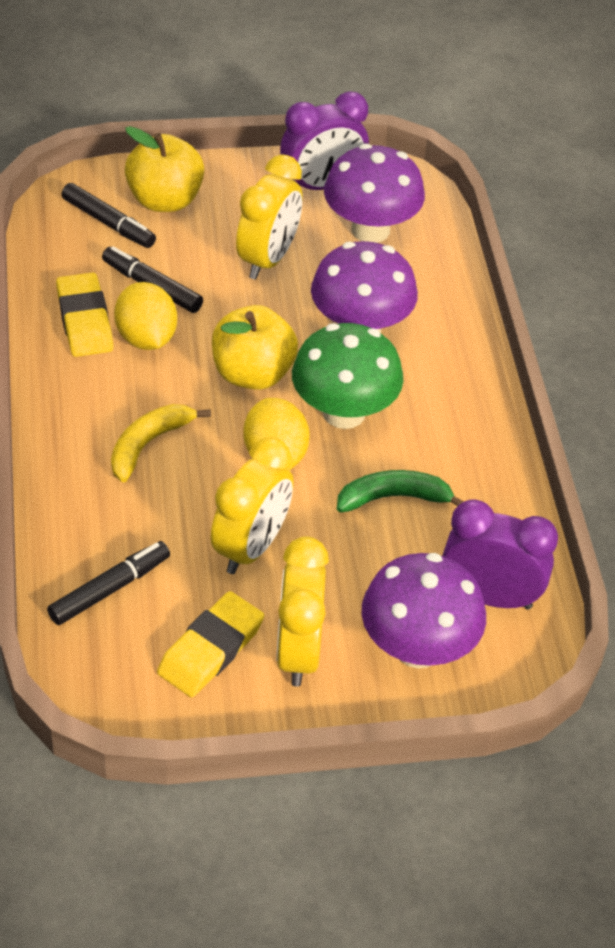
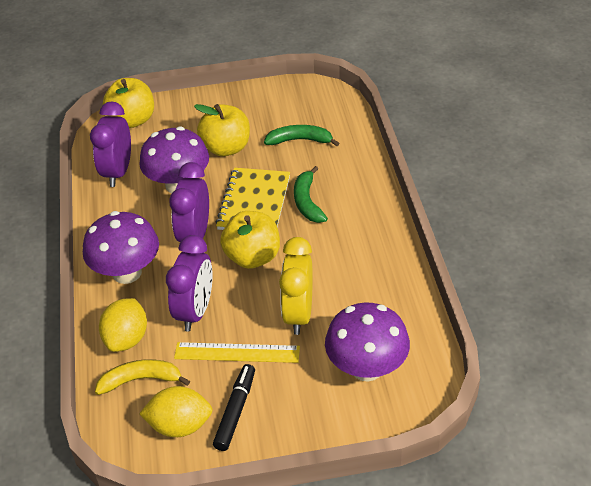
black marker: [47,541,170,625] [62,183,156,248] [102,246,203,313] = 3 -> [213,364,255,451] = 1
green banana: [337,470,464,512] = 1 -> [264,125,339,146] [294,166,328,223] = 2
green mushroom: [292,323,403,429] = 1 -> none = 0
purple clock: [280,91,369,190] [442,499,558,610] = 2 -> [90,101,131,187] [166,235,213,331] [169,162,209,242] = 3
yellow apple: [125,126,204,212] [212,305,298,390] = 2 -> [103,78,154,128] [194,104,250,156] [220,211,280,269] = 3
yellow clock: [211,437,294,574] [236,154,302,280] [276,537,329,687] = 3 -> [279,237,313,335] = 1
yellow eraser: [56,272,113,357] [157,591,264,697] = 2 -> none = 0
yellow notebook: none = 0 -> [216,168,290,230] = 1
yellow ruler: none = 0 -> [174,342,300,363] = 1

